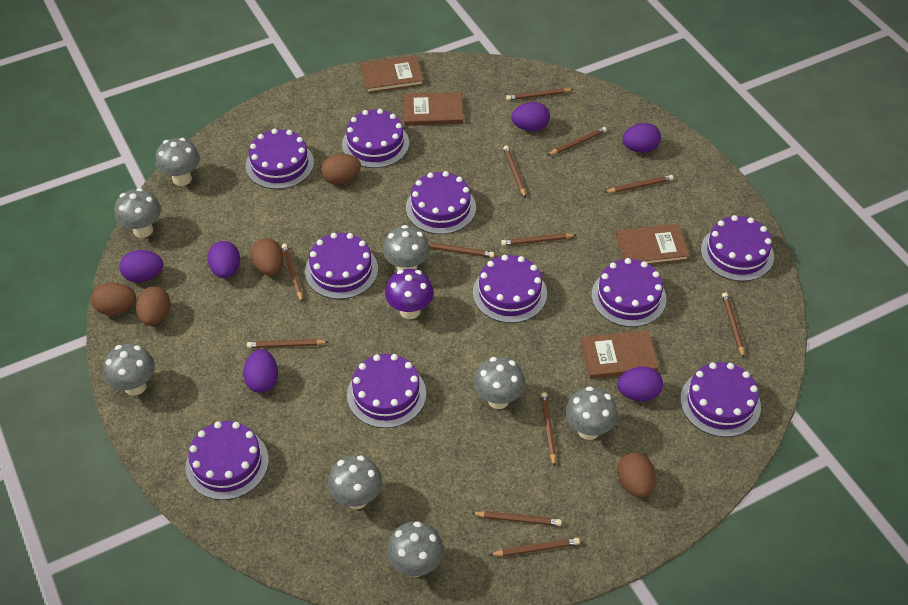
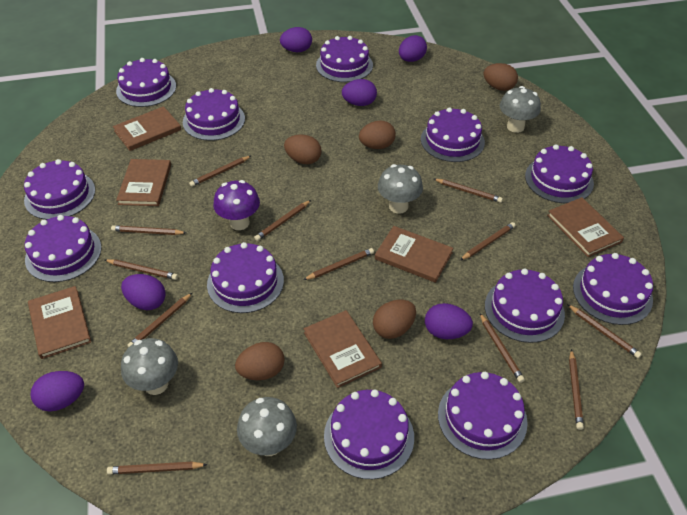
brown book: [361,56,424,93] [403,92,463,126] [581,330,659,379] [616,224,690,265] = 4 -> [28,286,91,359] [113,106,181,151] [116,159,171,206] [304,310,382,388] [375,226,453,283] [547,197,624,257] = 6
grey mushroom: [103,344,155,396] [114,188,161,238] [155,138,200,186] [328,455,382,509] [383,225,430,271] [387,521,444,577] [474,357,525,409] [565,386,618,440] = 8 -> [121,338,178,395] [237,397,297,456] [378,164,423,214] [500,86,541,133] = 4
purple cake: [185,421,269,500] [246,129,314,189] [305,233,378,299] [342,109,409,168] [347,354,426,428] [406,171,476,234] [473,255,547,323] [592,258,667,327] [680,362,761,437] [701,215,774,281] = 10 -> [24,159,95,220] [25,215,102,282] [116,58,176,107] [183,88,245,141] [207,242,284,313] [316,36,373,82] [324,389,414,479] [421,107,485,162] [438,372,528,460] [485,269,565,343] [525,144,594,203] [573,253,653,325] = 12

